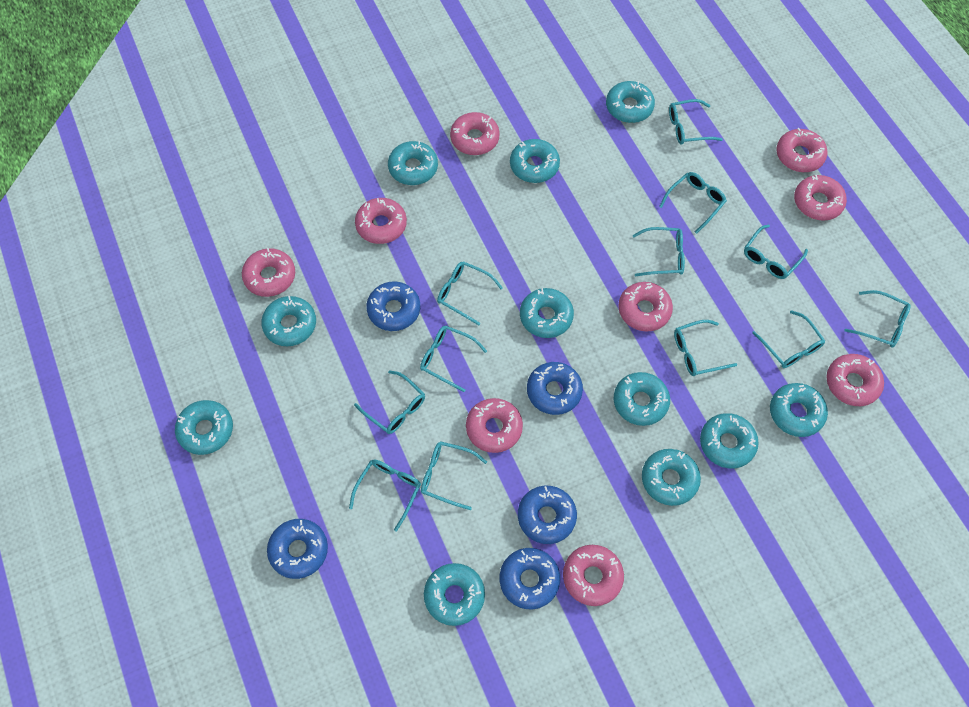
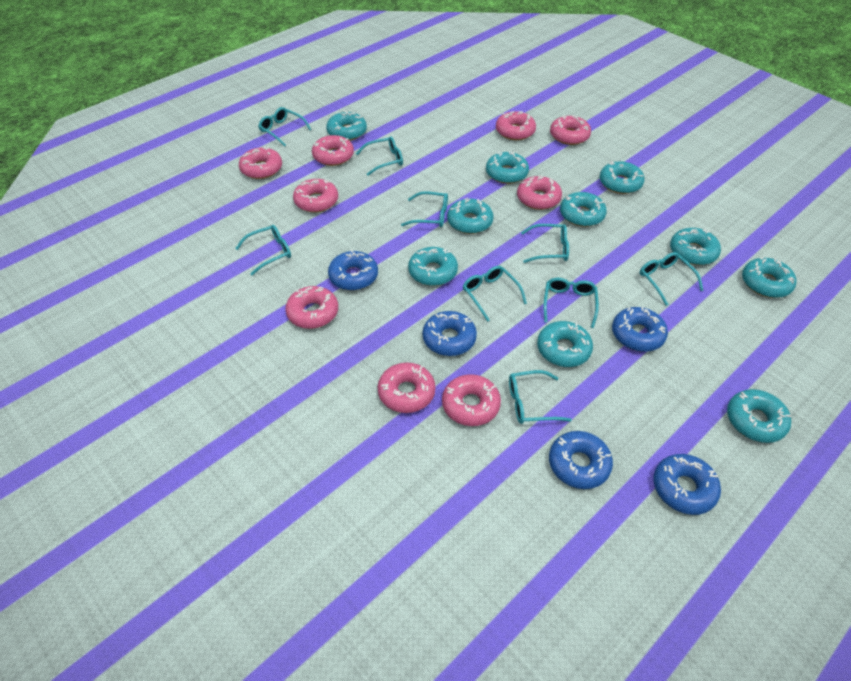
turquoise donut: [175,400,233,455] [261,296,316,346] [388,141,438,185] [424,563,485,626] [510,139,560,183] [520,288,574,338] [606,81,655,123] [614,372,670,426] [642,449,701,506] [700,413,759,468] [770,383,828,437] = 11 -> [326,110,367,141] [408,247,458,286] [447,198,494,234] [486,151,529,184] [537,321,593,367] [560,192,607,227] [600,161,644,194] [670,228,721,265] [727,389,791,443] [742,257,796,298] = 10
turquoise glasses: [349,459,421,531] [354,370,425,434] [420,325,487,392] [421,441,487,510] [437,261,503,325] [633,227,685,276] [659,172,727,234] [669,99,723,145] [674,320,737,376] [744,224,808,279] [752,310,825,368] [844,290,911,348] = 12 -> [235,225,291,275] [258,107,311,146] [356,136,403,176] [401,191,448,227] [463,266,527,322] [509,370,572,424] [521,224,569,263] [544,278,599,328] [640,252,704,306] = 9

